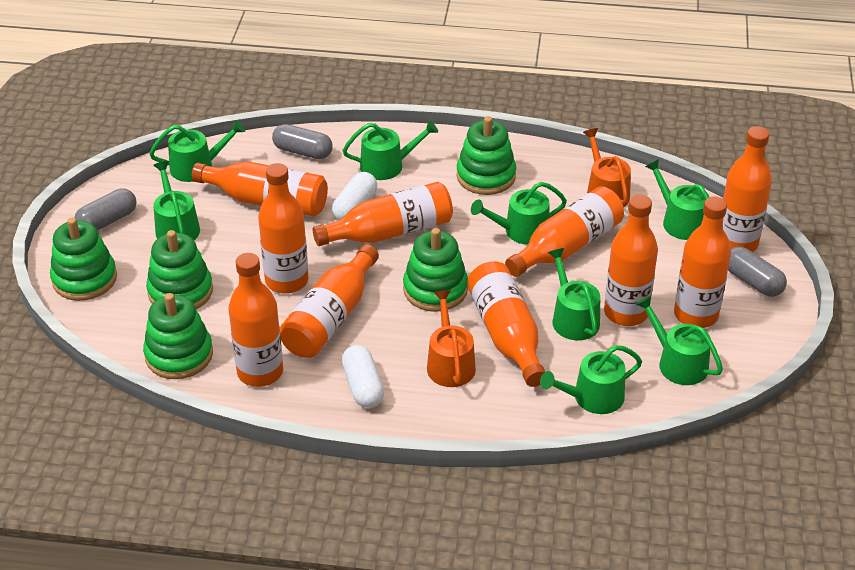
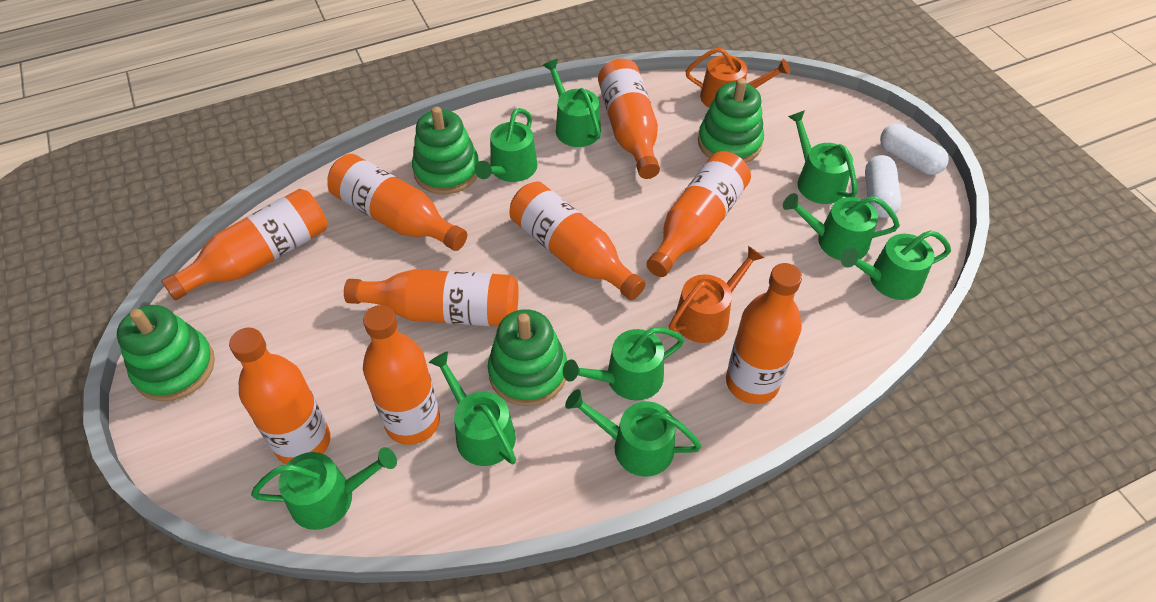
green stacking toy: [50,218,117,301] [143,293,213,379] [146,230,213,309] [403,228,468,312] [456,116,516,195] = 5 -> [117,305,215,401] [412,107,479,195] [488,309,567,406] [698,78,764,163] = 4
green watering can: [149,120,245,182] [153,161,200,240] [343,120,438,180] [471,182,567,245] [540,345,642,414] [548,248,600,340] [636,296,723,385] [645,159,709,240] = 8 -> [251,447,397,530] [429,351,516,466] [475,108,538,182] [543,59,601,147] [563,327,684,400] [565,389,702,477] [783,193,900,261] [788,110,858,204] [841,230,951,300] = 9
grey capsule: [74,188,137,231] [272,124,333,159] [728,246,787,297] = 3 -> none = 0
orange bottle: [192,161,328,217] [228,253,283,387] [258,163,309,294] [280,244,379,358] [313,182,453,246] [467,261,546,387] [505,186,624,277] [604,195,658,326] [674,197,731,328] [723,126,772,252] = 10 -> [161,189,327,300] [229,328,331,464] [327,154,467,251] [344,269,519,326] [363,305,440,445] [509,181,646,300] [598,59,660,179] [646,151,751,277] [726,263,802,404] = 9

